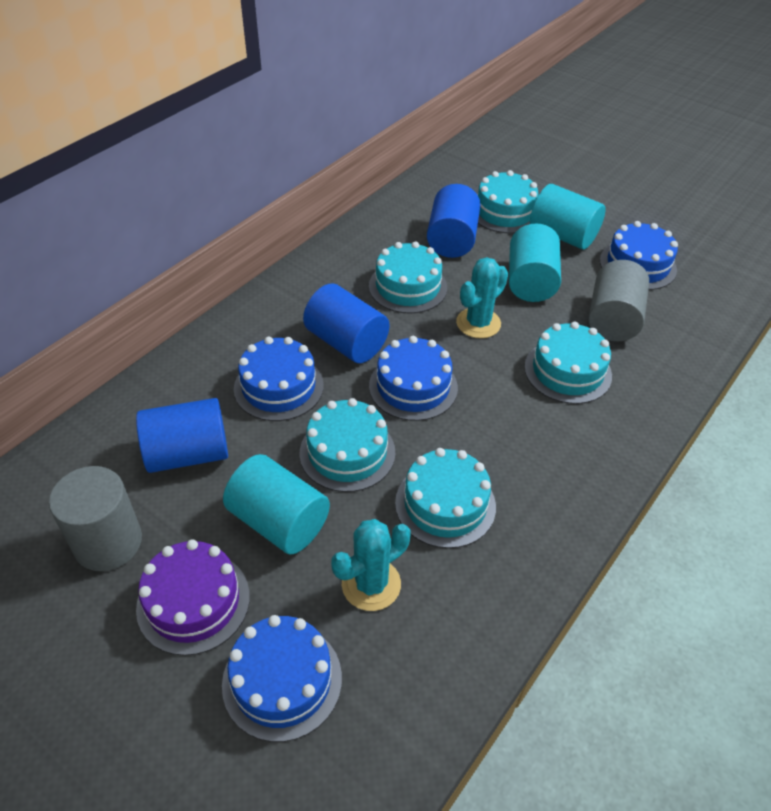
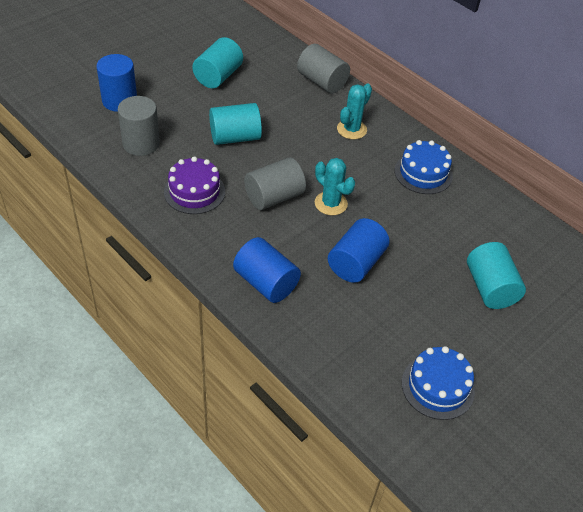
blue cake: [222,615,342,742] [234,337,324,421] [369,336,458,421] [600,221,678,290] = 4 -> [395,140,453,194] [402,346,475,420] = 2
grey cylinder: [49,466,142,571] [588,260,649,341] = 2 -> [118,96,160,156] [244,157,306,210] [297,44,350,93] = 3
turquoise cake: [300,398,395,492] [369,241,447,314] [395,448,496,548] [478,170,538,233] [524,322,612,404] = 5 -> none = 0

